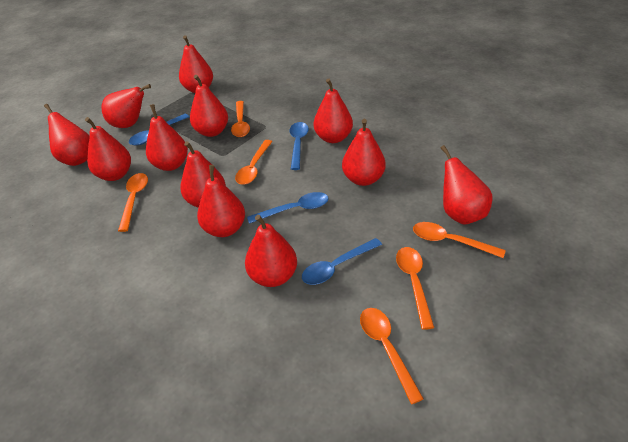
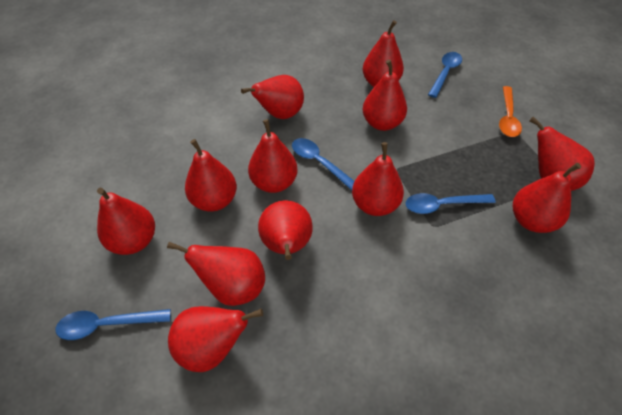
orange spoon: [118,173,148,232] [231,101,250,137] [235,140,272,185] [360,308,424,404] [396,247,434,330] [413,222,506,258] = 6 -> [499,86,522,137] = 1

